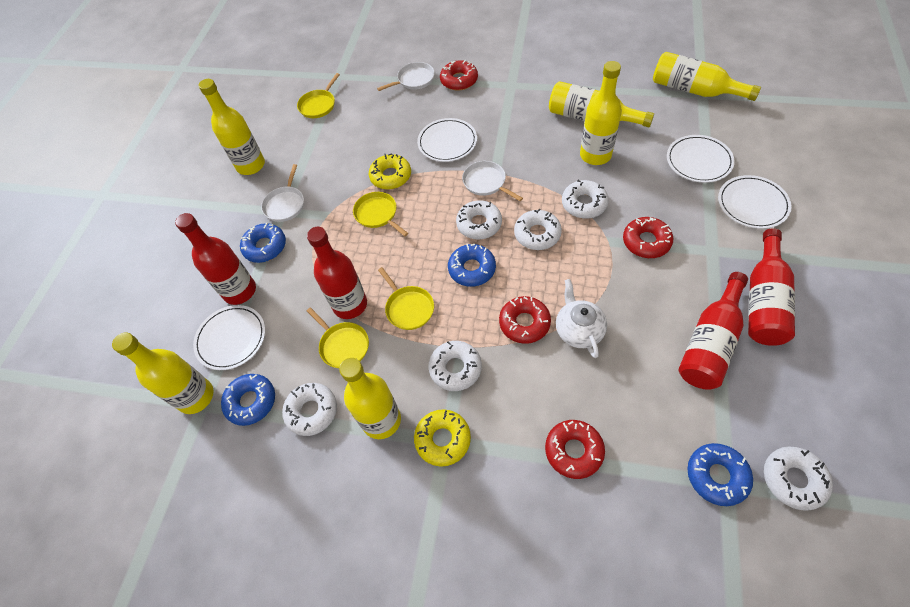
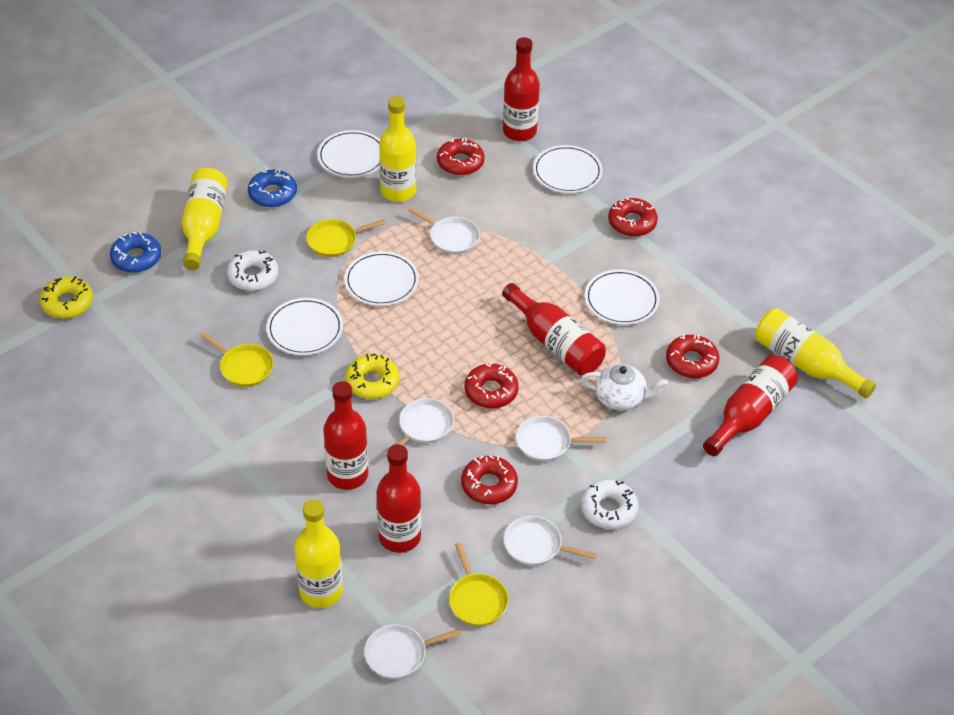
blue donut: [221,374,275,426] [240,222,286,263] [448,244,496,287] [687,443,753,506] = 4 -> [110,231,161,273] [248,169,297,207] = 2
red bottle: [175,213,256,305] [307,227,367,319] [678,272,748,390] [748,228,795,346] = 4 -> [323,381,368,490] [377,444,421,553] [502,283,606,375] [503,37,540,141] [703,355,798,456] = 5
red donut: [440,60,478,91] [499,296,551,344] [545,420,605,479] [623,217,673,258] = 4 -> [437,138,485,176] [461,455,518,504] [464,362,519,408] [608,197,658,236] [666,334,719,378] = 5
white donut: [282,383,337,436] [428,341,482,391] [456,200,502,240] [514,209,562,250] [562,180,609,219] [764,447,833,511] = 6 -> [227,250,278,291] [581,479,639,529] = 2
white pan: [261,164,304,222] [377,62,435,91] [462,161,523,201] = 3 -> [364,624,462,679] [384,398,454,457] [408,207,480,254] [504,516,597,566] [516,416,606,461] = 5
white plate: [193,305,265,370] [417,118,477,162] [667,135,735,183] [718,175,792,229] = 4 -> [266,298,343,355] [317,130,380,178] [344,251,419,306] [533,145,603,193] [585,269,660,325] = 5
yellow bottle: [112,333,214,414] [199,79,265,175] [339,358,401,439] [549,81,654,127] [580,61,622,165] [653,52,761,101] = 6 -> [182,168,228,270] [294,499,343,608] [379,97,417,202] [755,308,876,399] = 4
yellow pan: [297,73,340,118] [307,307,369,368] [353,192,408,236] [378,267,434,330] = 4 -> [200,332,274,387] [306,219,385,257] [449,542,509,626] = 3

